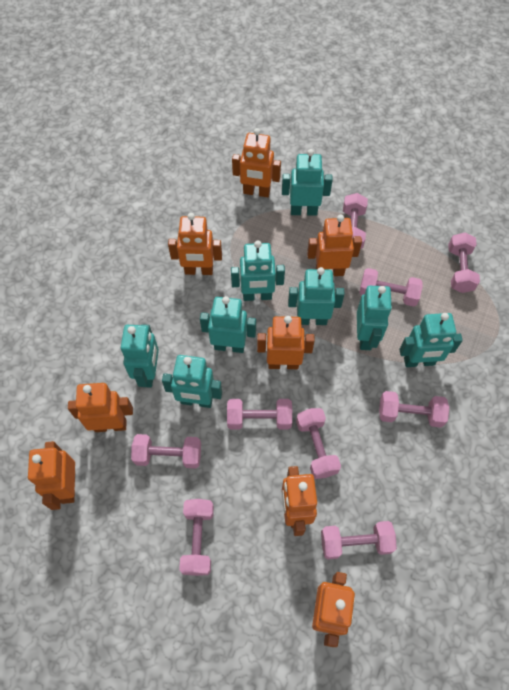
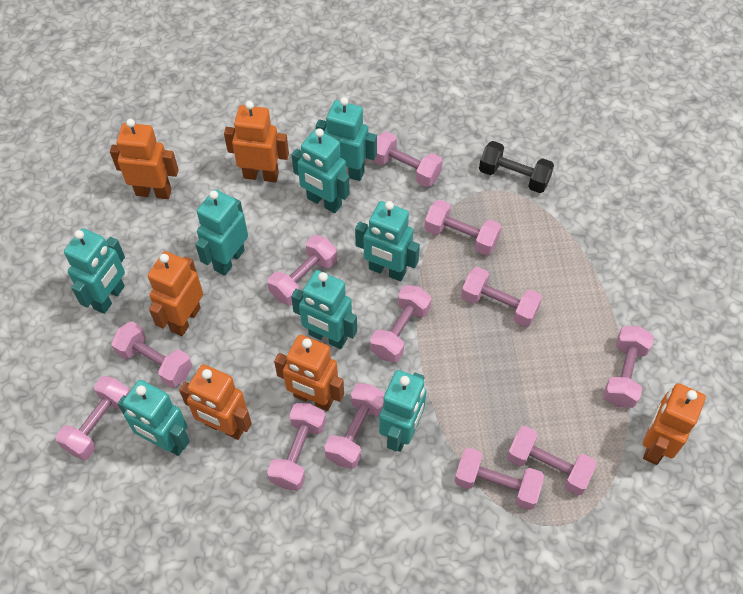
black dumbbell: none = 0 -> [479,141,554,193] = 1
orange robot: [28,441,75,510] [68,383,133,432] [168,213,222,275] [232,128,281,197] [257,316,315,369] [282,466,317,536] [307,214,362,276] [312,572,355,647] = 8 -> [110,119,179,199] [148,251,203,336] [179,364,252,440] [224,101,289,183] [274,335,344,411] [643,383,706,465] = 6
pink dumbbell: [131,434,201,469] [179,499,214,576] [227,399,292,430] [296,408,341,479] [321,521,397,560] [343,193,368,249] [359,268,423,307] [379,391,449,427] [448,232,480,293] = 9 -> [56,376,130,460] [111,321,192,388] [267,235,337,305] [267,403,326,491] [324,383,385,469] [370,285,431,362] [372,132,443,187] [424,199,502,256] [454,448,544,510] [461,267,542,327] [507,426,597,495] [603,326,654,408] = 12

